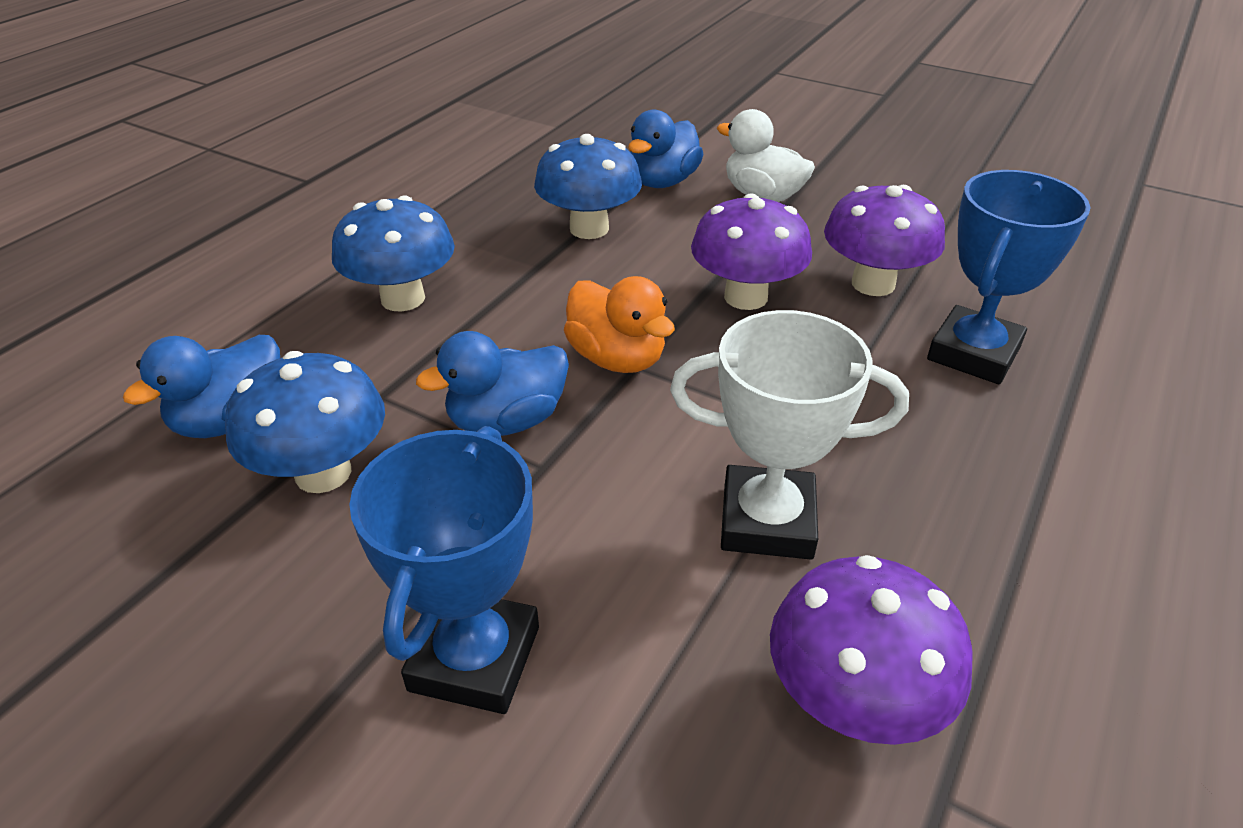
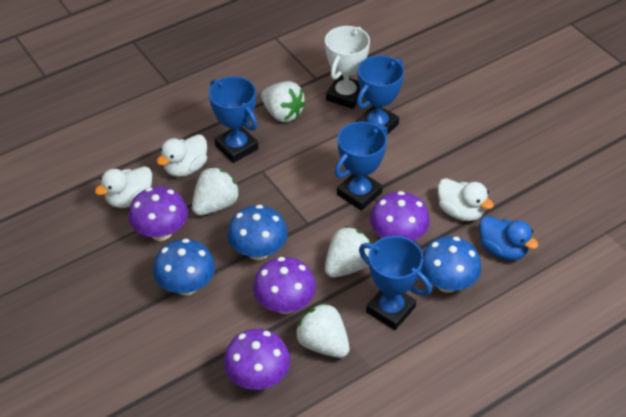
blue duck: [123,335,280,438] [416,331,569,436] [628,109,703,188] = 3 -> [480,216,539,260] = 1
blue trophy: [349,426,539,714] [927,170,1091,384] = 2 -> [209,76,258,163] [335,122,388,211] [356,55,404,135] [359,236,432,330] = 4
orange duck: [564,276,675,373] = 1 -> none = 0
purple mushroom: [691,193,812,310] [770,555,973,745] [824,185,945,296] = 3 -> [128,186,188,241] [224,329,290,390] [253,257,316,314] [370,191,430,241] = 4
white duck: [717,109,815,202] = 1 -> [95,166,152,208] [157,134,207,177] [438,178,494,221] = 3
white strawberry: none = 0 -> [192,167,240,215] [261,81,306,122] [295,303,350,358] [325,226,372,277] = 4

